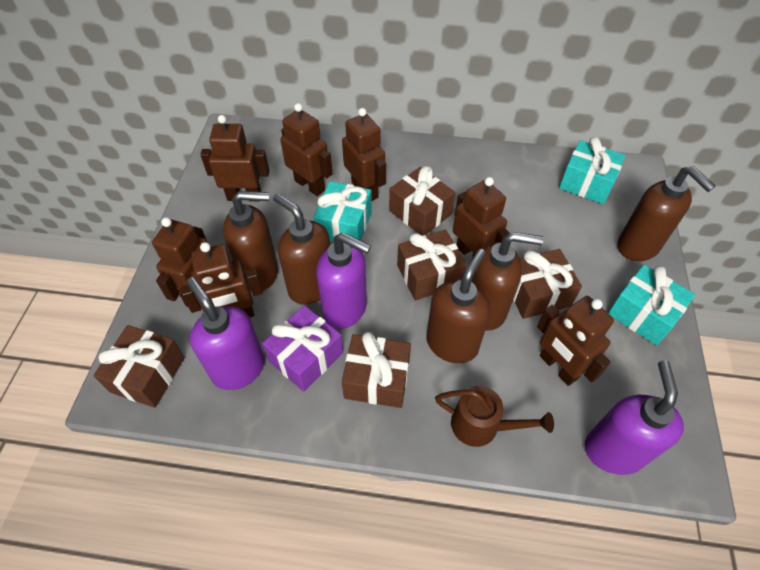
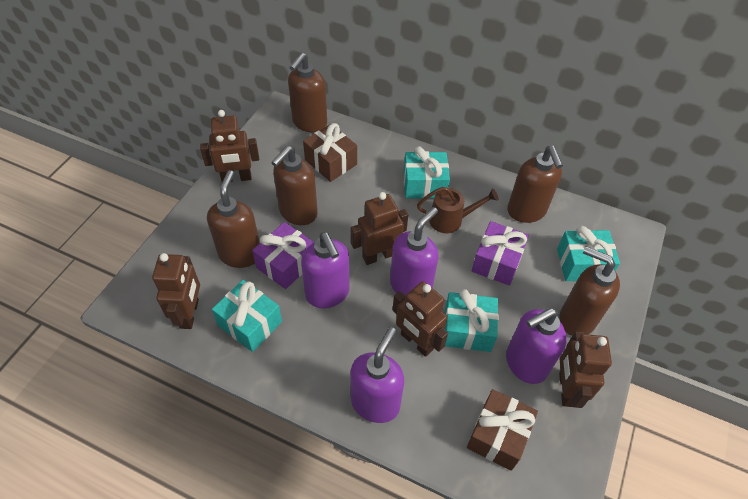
brown gift: [93,325,185,408] [342,332,411,408] [389,166,455,236] [397,229,467,300] [513,249,582,319] = 5 -> [303,123,357,182] [467,389,538,471] = 2
brown robot: [152,217,208,307] [181,242,263,318] [200,115,269,201] [280,103,333,196] [342,108,386,201] [453,177,510,258] [537,296,614,386] = 7 -> [152,253,200,329] [200,110,259,182] [351,192,408,265] [393,281,448,357] [559,332,612,408] = 5
purple gift: [262,305,343,392] = 1 -> [252,222,314,289] [471,221,529,286] = 2
purple soap dispenser: [186,277,265,390] [316,232,371,329] [585,360,684,475] = 3 -> [301,232,349,308] [351,327,404,423] [390,207,439,295] [506,308,567,384] = 4
turquoise gift: [314,181,372,242] [559,137,626,204] [608,265,695,345] = 3 -> [212,280,282,352] [404,146,450,199] [445,289,499,352] [557,226,620,281] = 4

